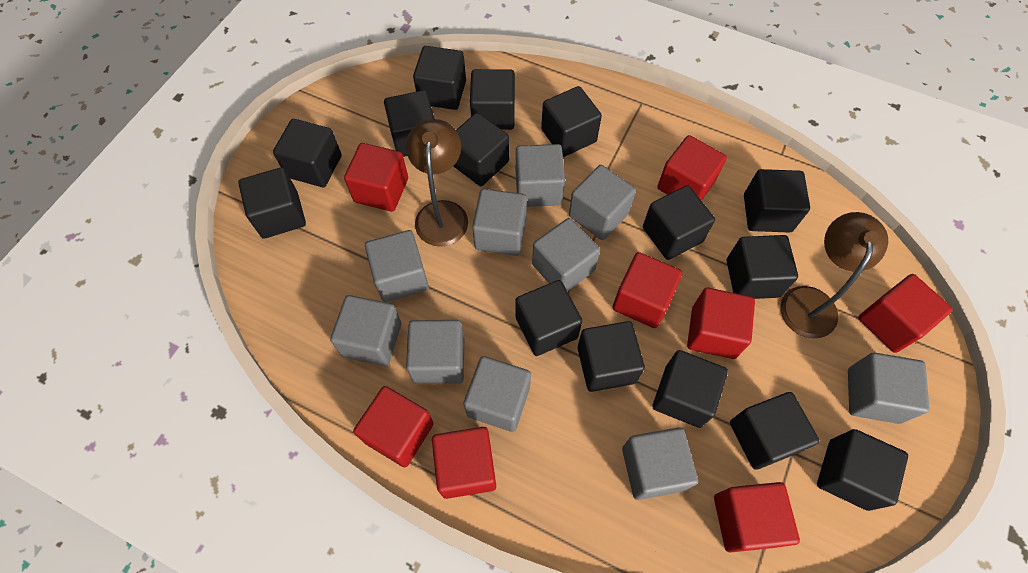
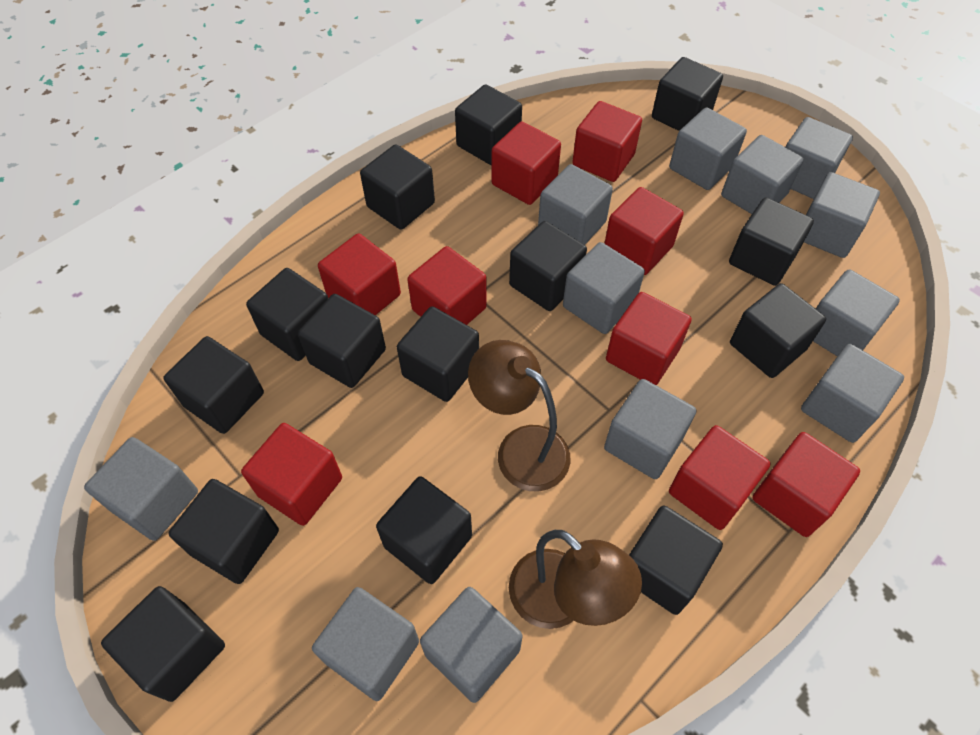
black cube: [238,167,306,239] [273,119,342,187] [384,90,434,157] [413,46,466,110] [453,113,509,186] [470,69,515,130] [515,280,582,356] [541,86,602,157] [578,321,645,392] [643,186,715,260] [653,350,728,428] [727,235,798,299] [730,392,819,470] [744,169,810,233] [817,429,908,511] = 15 -> [101,586,225,702] [163,336,264,434] [169,479,279,584] [246,268,328,361] [298,294,386,388] [360,144,435,230] [376,476,472,584] [397,306,479,402] [455,84,522,165] [509,221,587,311] [629,505,723,615] [652,57,723,131] [729,198,814,286] [730,283,826,378] = 14
grey cube: [330,295,402,366] [365,230,429,302] [406,320,464,384] [464,356,531,432] [472,189,527,256] [516,144,565,207] [532,218,600,292] [569,165,636,240] [622,427,698,500] [848,353,930,424] = 10 -> [84,437,198,541] [312,587,419,701] [420,587,523,703] [538,164,613,245] [563,242,645,334] [604,379,696,479] [669,107,747,190] [721,135,804,214] [785,117,853,199] [801,344,904,443] [804,172,880,258] [813,270,900,356] = 12
red cube: [344,143,408,212] [353,386,434,467] [432,427,496,499] [612,252,682,328] [657,135,727,201] [687,288,755,359] [714,482,800,553] [858,274,953,353] = 8 -> [241,423,342,526] [318,233,401,315] [407,246,487,325] [492,122,561,205] [572,101,642,182] [604,187,684,275] [606,292,692,385] [669,425,771,530] [752,432,860,537] = 9

